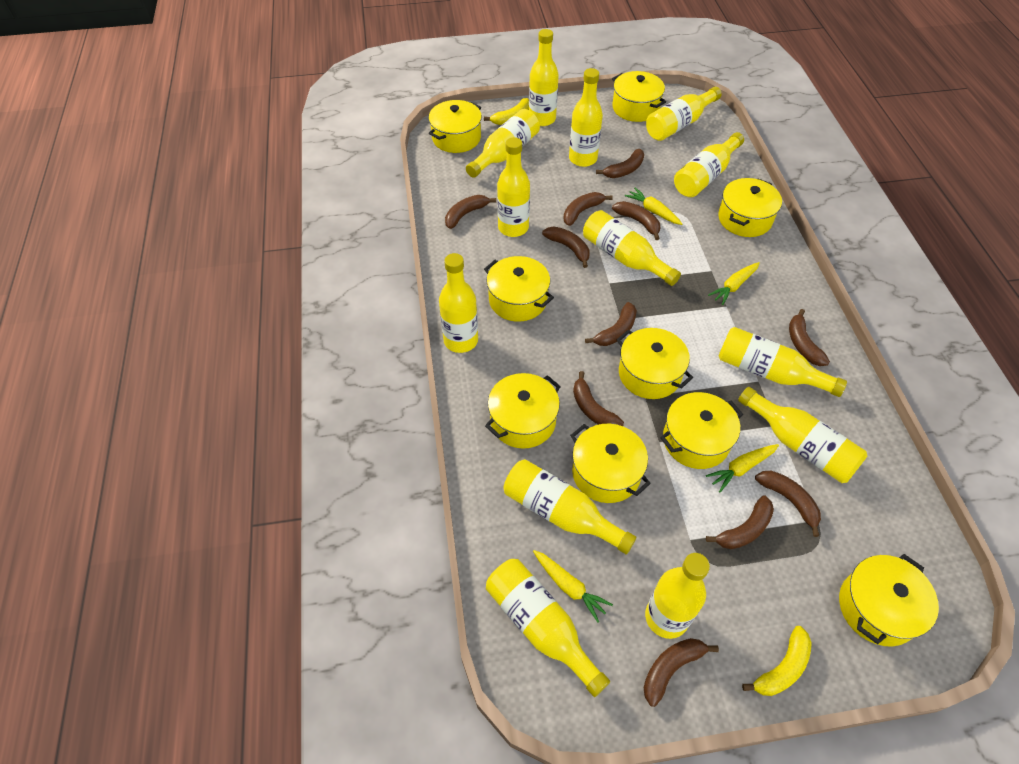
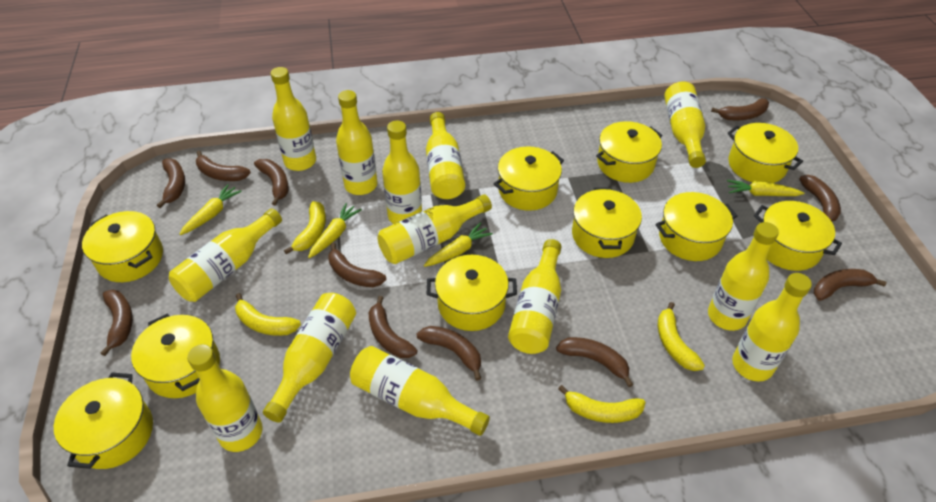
yellow banana: [484,98,529,125] [742,626,812,696] = 2 -> [235,293,301,336] [284,201,326,254] [558,385,646,423] [658,302,705,371] = 4
yellow pot: [429,100,482,153] [484,256,554,322] [485,373,561,449] [570,424,651,503] [612,71,666,122] [617,328,693,399] [660,392,743,469] [718,178,782,237] [839,554,939,647] = 9 -> [54,372,153,469] [82,211,163,282] [131,314,220,398] [426,255,517,331] [494,147,564,211] [572,188,642,258] [596,121,662,183] [656,192,737,261] [727,123,803,183] [754,201,842,271] = 10

